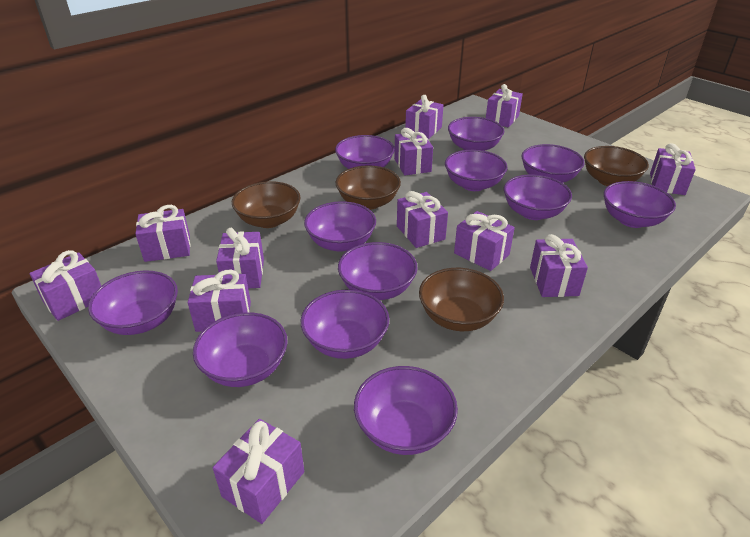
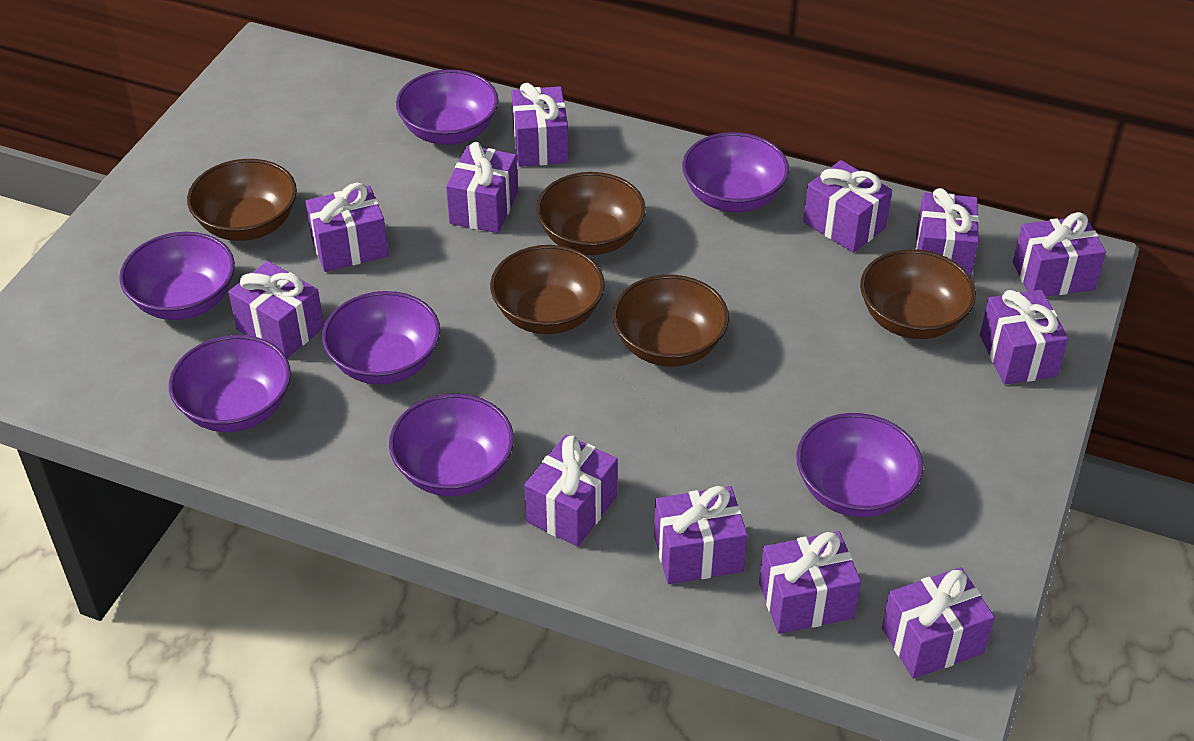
brown bowl: [232,181,301,228] [336,165,401,210] [419,268,504,331] [584,146,649,186] = 4 -> [187,159,297,241] [490,245,605,334] [536,172,646,255] [612,275,729,367] [860,249,976,339] = 5
purple bowl: [88,270,178,335] [193,312,288,387] [301,290,389,359] [304,201,376,252] [335,135,395,169] [338,242,418,300] [354,366,458,455] [445,150,508,191] [448,117,504,151] [504,175,572,220] [522,144,584,183] [604,181,676,228] = 12 -> [119,232,235,320] [169,335,291,432] [322,291,440,385] [389,394,514,496] [396,69,498,145] [682,132,789,212] [796,413,923,517] = 7

